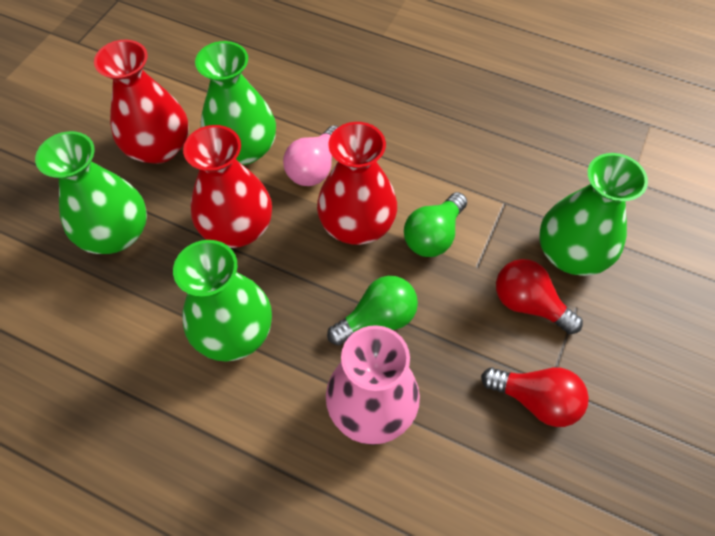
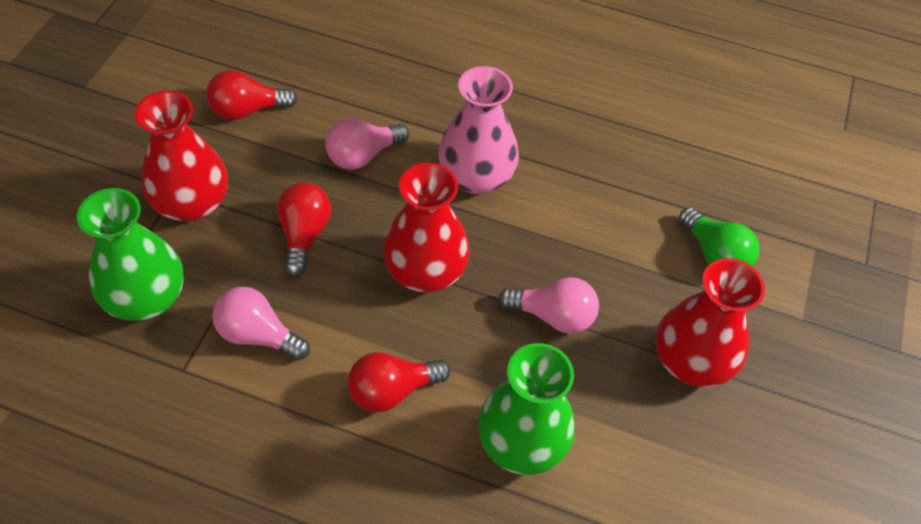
green light bulb: [327,276,418,346] [404,192,467,257] = 2 -> [679,207,759,267] = 1
green vase: [35,131,147,254] [173,240,272,362] [195,41,276,165] [539,153,648,276] = 4 -> [77,188,184,321] [478,343,575,475] = 2
pink light bulb: [283,125,338,186] = 1 -> [212,287,310,361] [325,118,409,170] [498,277,599,334] = 3
red light bulb: [481,367,589,427] [496,259,583,334] = 2 -> [207,70,298,120] [277,182,331,277] [348,352,450,412] = 3

